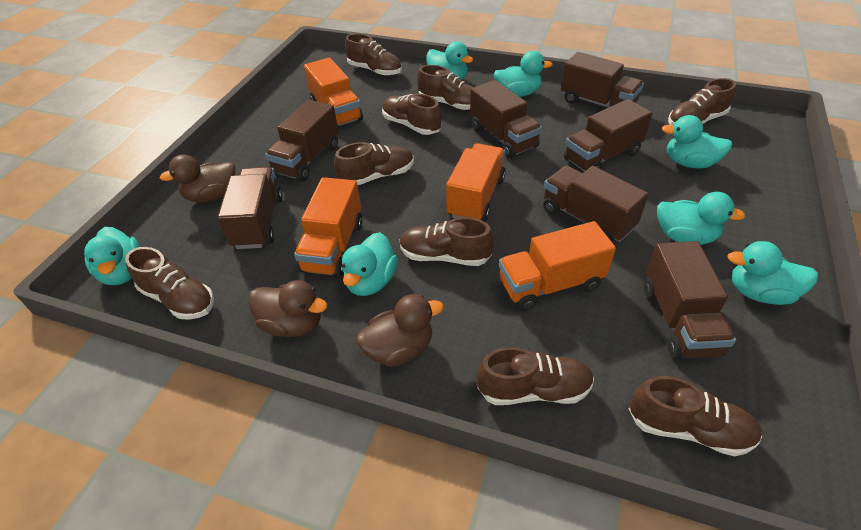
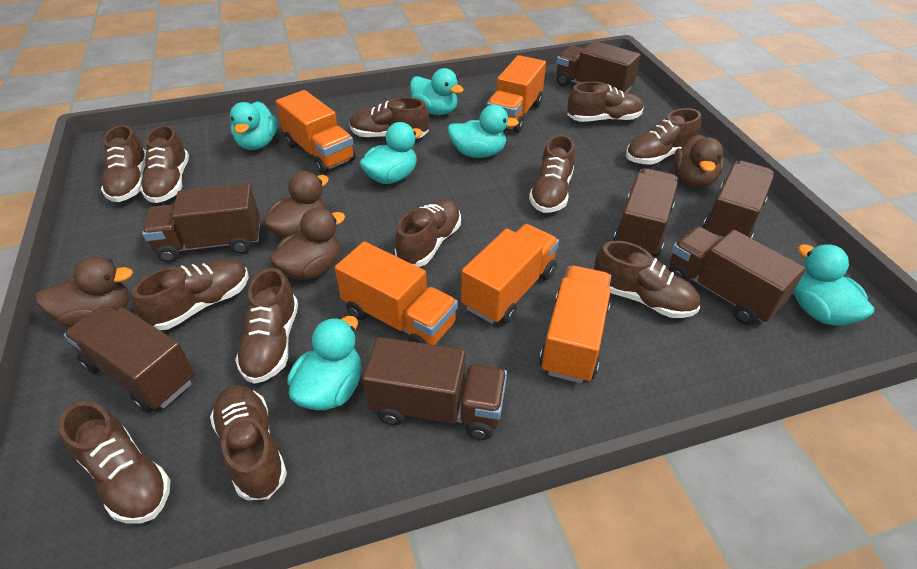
brown duck: [160,154,235,203] [248,280,327,337] [356,294,444,367] = 3 -> [35,257,133,327] [263,171,329,239] [269,207,345,280] [673,135,724,188] = 4
brown shoe: [125,247,214,320] [334,142,414,185] [345,33,402,76] [382,94,441,135] [400,217,494,266] [417,65,474,110] [477,347,594,405] [629,376,762,456] [668,78,736,125] = 9 -> [59,401,171,524] [101,125,147,202] [132,259,249,330] [140,125,189,203] [210,385,287,500] [235,268,298,384] [350,97,429,139] [395,199,461,267] [529,135,575,213] [567,81,644,122] [594,241,700,318] [626,108,701,165] = 12
orange truck: [294,177,363,277] [304,58,363,126] [446,143,506,221] [499,221,616,311] = 4 -> [276,90,356,174] [335,242,458,345] [461,224,559,324] [487,55,546,133] [539,265,611,383] = 5
turquoise duck: [84,227,140,285] [342,232,398,296] [427,41,473,80] [494,51,553,97] [657,192,745,245] [661,115,732,168] [727,241,818,305] = 7 -> [230,101,278,150] [287,316,361,410] [359,122,422,184] [410,68,464,115] [447,105,519,158] [793,244,874,326] = 6

